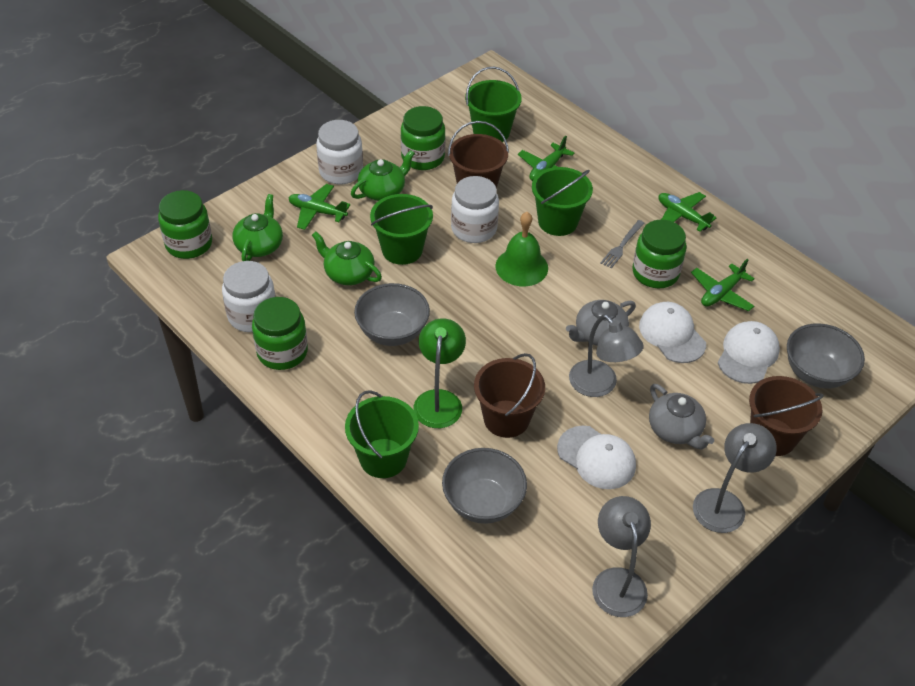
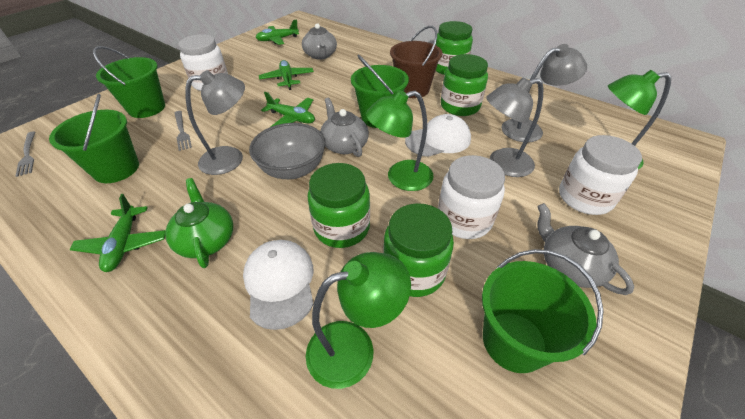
brown bucket: [448,121,509,189] [474,353,545,438] [749,376,824,456] = 3 -> [390,26,442,98] = 1
green bell: [496,212,548,286] = 1 -> none = 0
green lamp: [414,318,466,428] = 1 -> [306,252,411,389] [366,90,433,191] [608,70,671,169] = 3
green teapot: [232,194,283,261] [312,231,382,285] [351,150,415,201] = 3 -> [165,178,233,268] = 1
grey bowl: [354,283,430,346] [442,448,527,524] [787,323,865,389] = 3 -> [249,123,326,179] = 1
grey fork: [600,220,645,269] = 1 -> [15,132,35,177] [175,111,192,151] = 2
grey teapot: [566,300,636,346] [649,384,714,450] = 2 -> [302,23,337,60] [320,98,369,157] [537,203,634,295] = 3
white cap: [557,426,636,489] [639,302,706,363] [718,321,780,384] = 3 -> [243,240,314,330] [405,114,471,157] = 2

